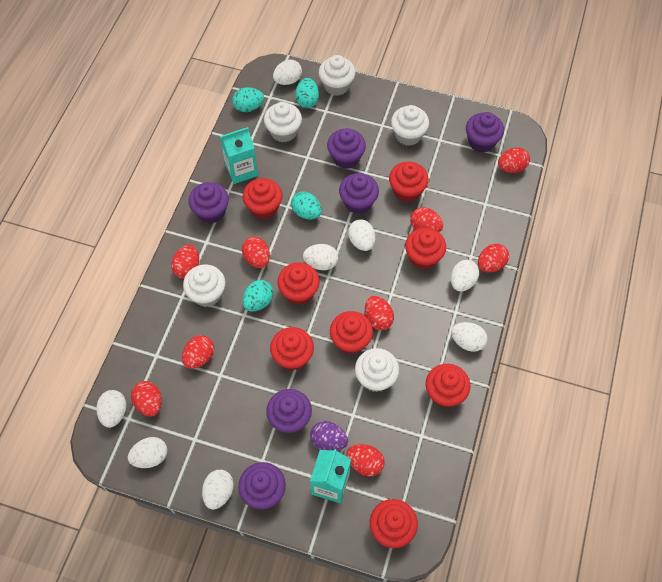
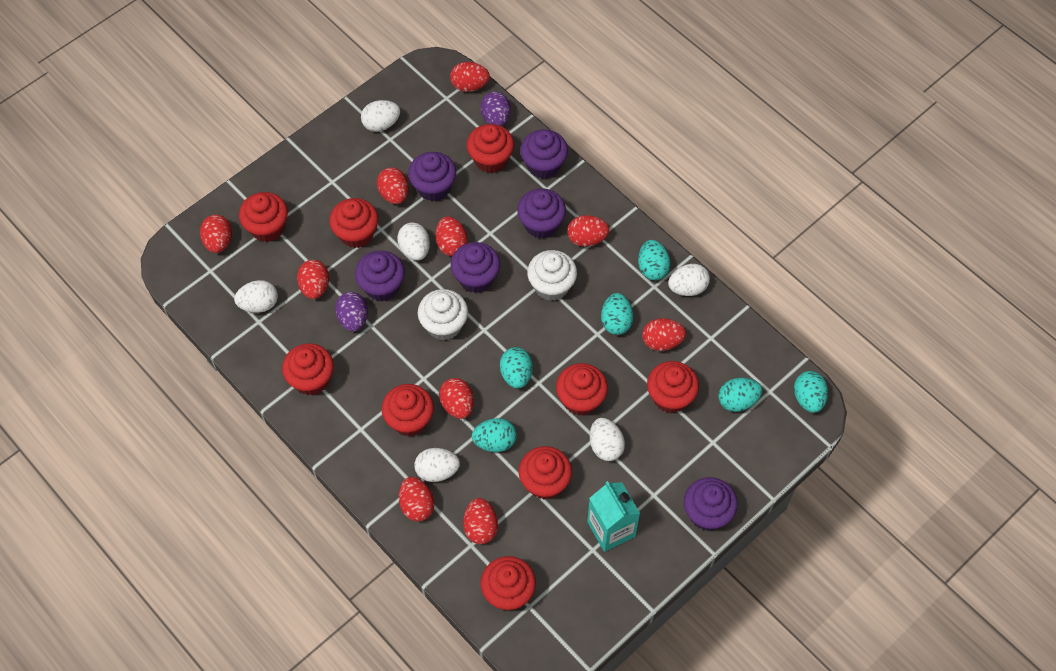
purple egg: [310,421,348,451] = 1 -> [335,292,368,332] [480,92,511,126] = 2
red cupcake: [242,178,283,219] [270,327,314,371] [277,262,320,305] [330,311,373,354] [370,499,418,548] [389,162,429,202] [405,228,446,270] [426,364,471,408] = 8 -> [239,192,288,242] [282,343,334,396] [329,198,378,248] [381,384,434,437] [467,124,514,173] [480,556,536,611] [519,446,572,500] [556,363,608,416] [647,361,699,413] = 9
red egg: [131,381,162,417] [171,245,199,279] [182,335,214,369] [242,237,270,268] [346,444,384,476] [365,296,394,330] [410,207,443,232] [478,244,509,272] [498,147,530,173] = 9 -> [200,214,232,253] [297,260,329,299] [377,168,409,204] [399,477,434,521] [435,217,468,256] [439,378,474,419] [450,62,490,92] [463,498,498,544] [567,215,609,247] [642,318,686,351] = 10
turquoise carton: [220,127,258,184] [310,449,351,503] = 2 -> [587,481,640,552] = 1
turquoise egg: [232,87,264,112] [243,280,274,311] [291,192,322,219] [295,78,319,108] = 4 -> [472,418,517,452] [500,347,533,388] [601,293,633,335] [638,240,670,280] [718,378,762,412] [794,371,828,413] = 6
white cupcake: [183,264,225,307] [264,102,302,143] [319,55,355,96] [355,348,399,392] [391,105,429,146] = 5 -> [418,289,468,341] [527,250,577,301] = 2
white egg: [96,390,126,428] [128,437,167,468] [202,470,234,510] [273,59,302,85] [303,244,338,270] [348,219,375,251] [451,260,479,291] [451,322,487,352] = 8 -> [234,280,278,313] [361,100,400,132] [397,223,430,261] [414,448,460,482] [590,418,625,461] [668,264,710,296] = 6

